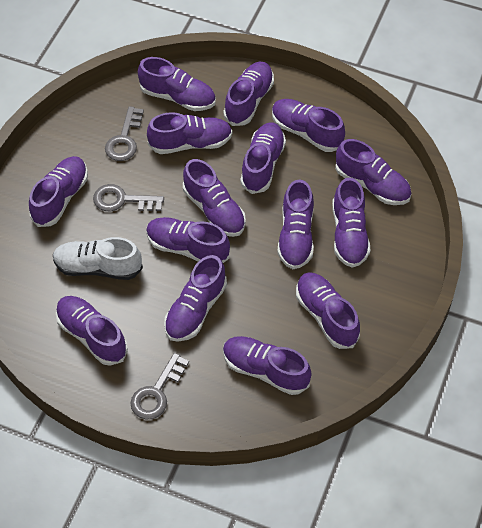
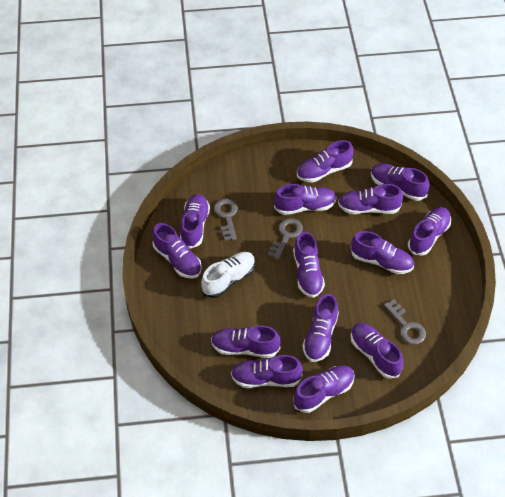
purple shoe: [29,156,88,227] [56,296,128,366] [138,57,216,111] [146,217,230,263] [147,112,232,154] [164,255,227,342] [183,159,246,237] [223,62,274,126] [223,336,312,395] [240,123,286,194] [272,99,345,152] [277,179,314,269] [296,272,360,349] [332,178,370,268] [335,139,411,205] = 15 -> [152,223,202,279] [180,194,210,249] [211,325,281,358] [231,355,303,388] [274,184,337,215] [293,232,325,298] [293,365,355,413] [297,140,354,182] [303,294,339,362] [338,184,403,214] [351,231,414,274] [351,323,404,379] [371,164,430,201] [408,207,451,256] = 14

